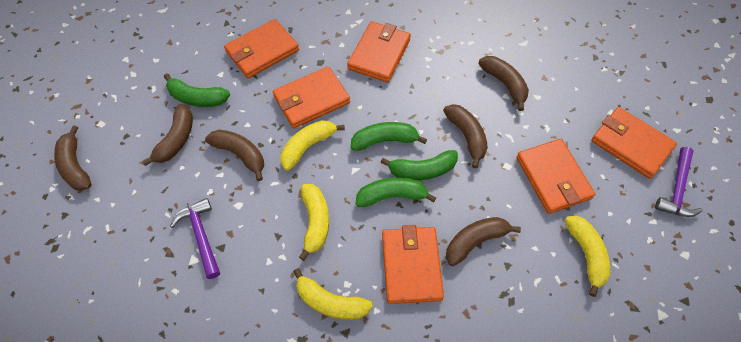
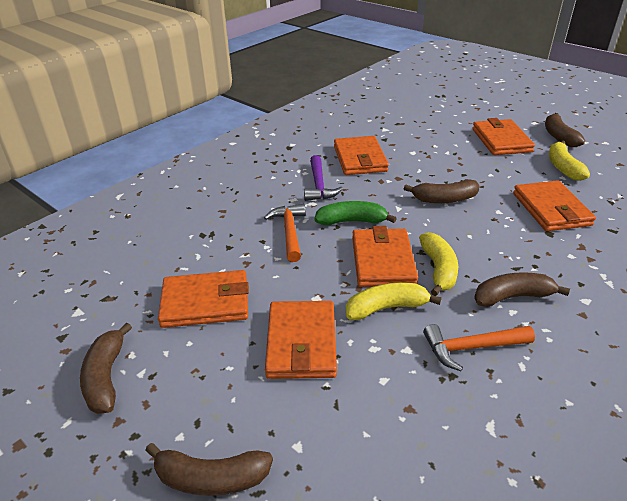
brown banana: [54,125,92,191] [142,104,193,166] [205,130,264,181] [443,104,488,169] [446,217,521,266] [478,56,529,111] = 6 -> [80,323,132,414] [145,443,273,496] [404,179,480,203] [474,272,570,307] [545,113,585,147] = 5
green banana: [164,73,230,107] [351,122,427,150] [355,177,436,207] [380,150,458,180] = 4 -> [314,201,397,225] = 1
orange hammer: none = 0 -> [264,204,306,262] [423,324,535,371] = 2
purple hammer: [170,198,220,279] [655,147,703,217] = 2 -> [304,155,343,201] = 1
yellow banana: [280,120,345,171] [293,268,373,320] [299,184,329,261] [565,216,610,297] = 4 -> [346,283,442,320] [419,232,458,296] [549,140,590,181] = 3

